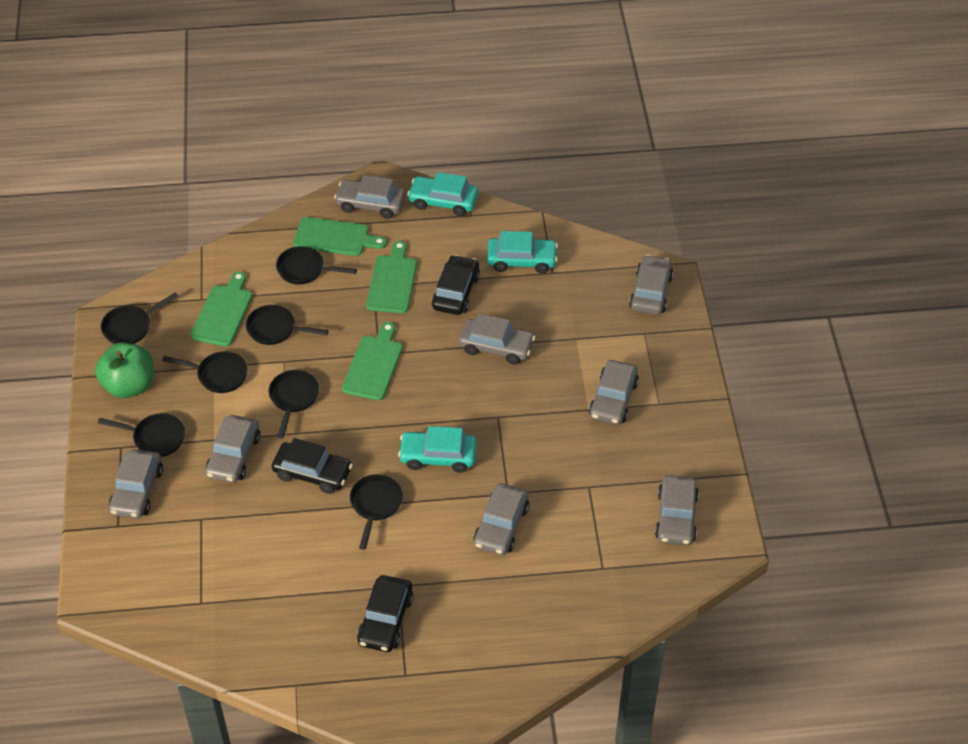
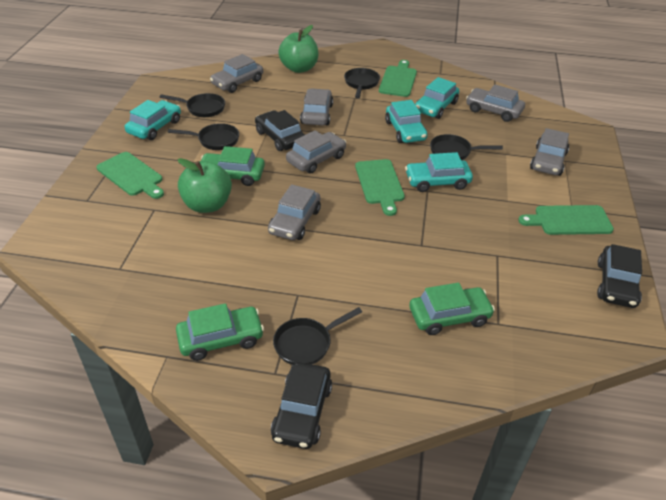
black pan: [98,413,185,457] [101,292,179,344] [162,351,248,393] [246,305,329,345] [269,370,319,438] [276,246,357,284] [350,474,403,550] = 7 -> [160,93,225,117] [168,123,239,150] [273,307,362,365] [344,68,380,98] [430,134,503,160] = 5
green apple: [95,342,154,398] = 1 -> [177,158,232,213] [278,25,319,73] = 2
green car: none = 0 -> [176,303,264,361] [201,146,265,186] [409,283,495,335] = 3
grey car: [109,449,163,518] [205,415,261,483] [334,175,405,219] [459,313,535,365] [473,483,529,555] [589,360,639,425] [629,255,673,315] [655,475,699,545] = 8 -> [210,54,263,93] [268,184,321,240] [286,130,346,174] [300,89,333,125] [466,84,525,122] [530,128,569,176] = 6
turquoise car: [398,426,477,473] [407,172,478,216] [487,231,558,273] = 3 -> [125,100,181,140] [385,100,428,143] [405,152,473,192] [415,77,459,119] = 4

